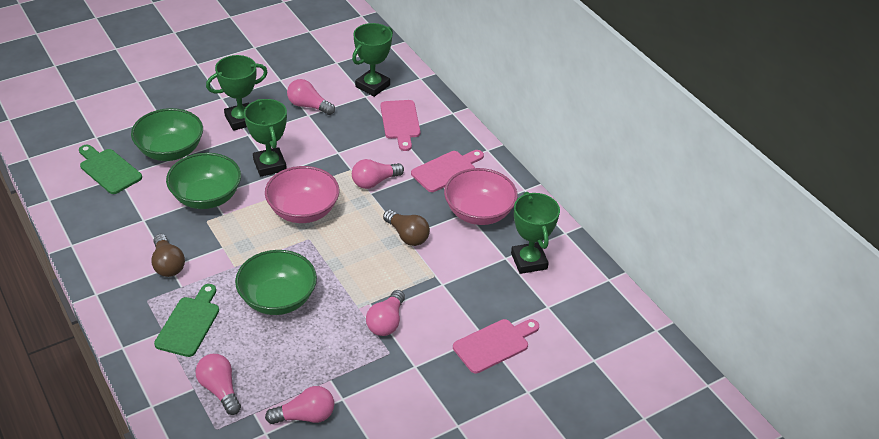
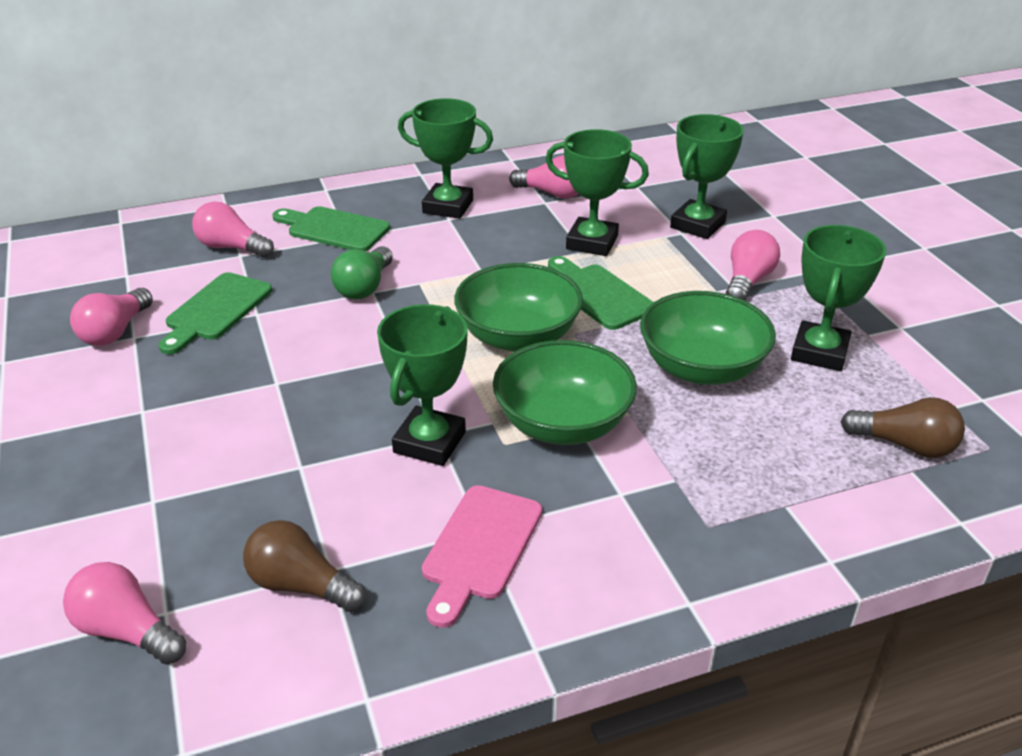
green cutting board: [79,144,142,194] [154,284,219,357] = 2 -> [159,272,272,354] [272,206,390,251] [548,256,653,330] = 3
green light bulb: none = 0 -> [331,246,393,299] = 1
green trophy: [206,55,268,131] [244,99,287,177] [352,23,393,97] [511,192,560,274] = 4 -> [377,304,468,466] [398,98,493,219] [545,129,649,256] [670,114,744,239] [791,225,886,371] = 5
pink bowl: [265,166,339,223] [444,168,518,225] = 2 -> none = 0
pink cutting board: [380,100,421,151] [411,150,484,192] [453,319,539,374] = 3 -> [422,485,542,628] = 1

